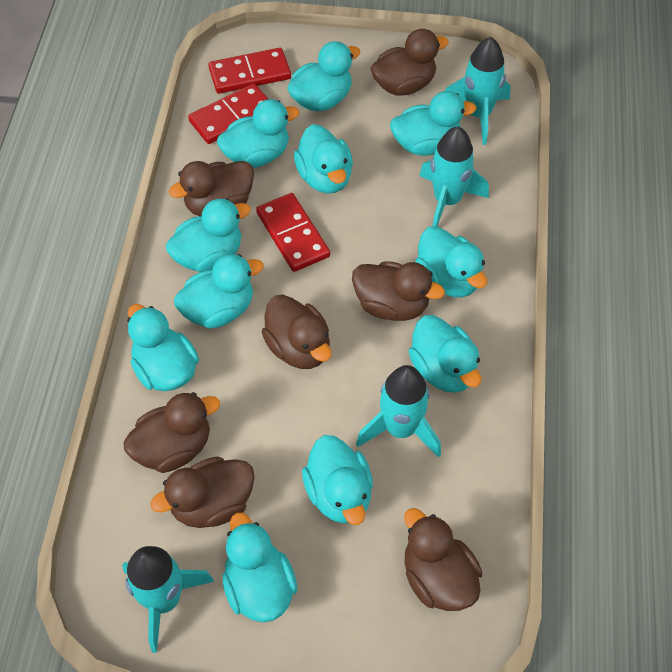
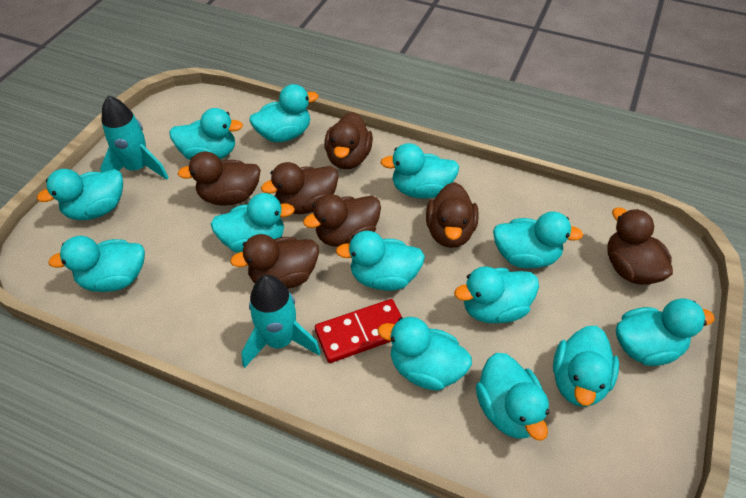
red domino: [188,83,268,144] [209,48,291,94] [256,193,330,272] = 3 -> [315,299,402,363] = 1
turquoise duck: [127,304,199,391] [166,198,251,272] [174,254,264,329] [217,99,300,168] [222,513,297,622] [287,41,360,111] [294,124,353,194] [302,435,373,525] [390,91,476,156] [409,315,482,393] [415,226,487,297] = 11 -> [37,169,123,220] [48,236,145,292] [169,108,243,160] [211,193,295,253] [250,84,319,142] [336,231,425,291] [378,317,472,391] [380,143,459,199] [454,266,539,323] [476,353,549,441] [493,212,583,268] [553,326,619,407] [616,299,715,366] = 13
turquoise rocket: [122,546,214,653] [356,365,441,457] [419,126,489,226] [445,37,511,145] = 4 -> [100,95,169,180] [241,275,321,368] = 2

